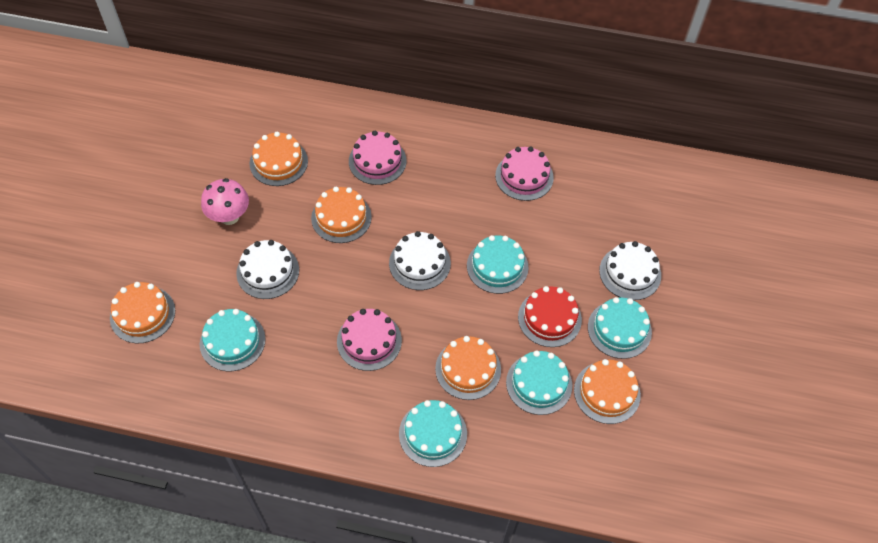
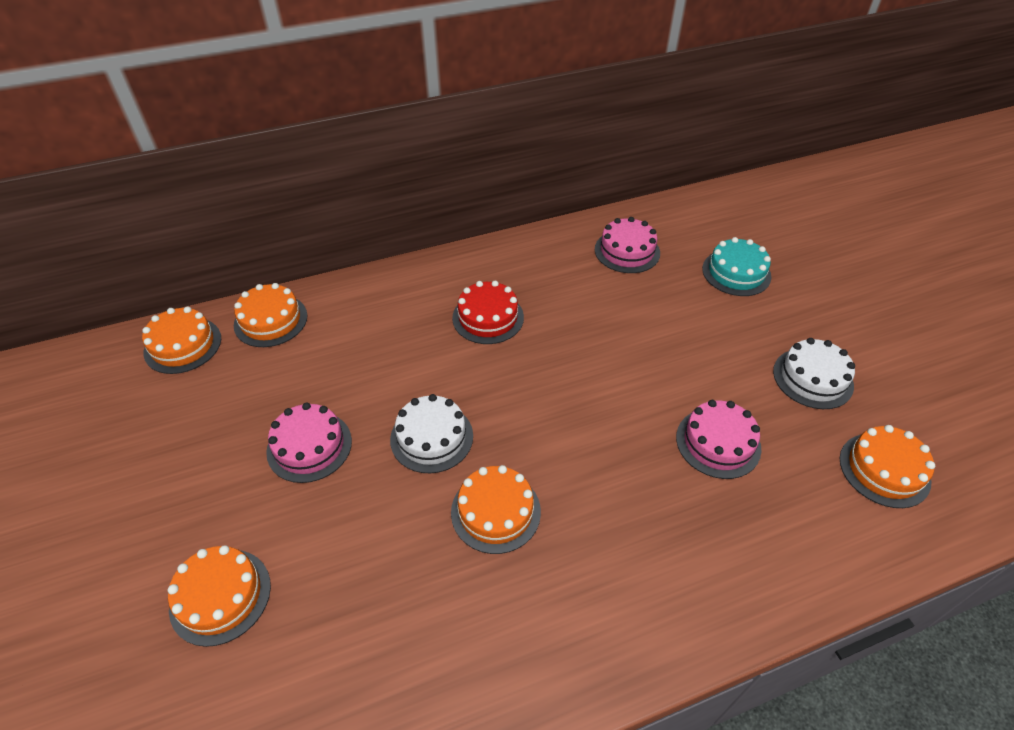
pink mushroom: [201,178,249,225] = 1 -> none = 0
turquoise cake: [200,309,266,371] [399,400,467,467] [467,235,528,294] [506,350,572,415] [588,297,652,359] = 5 -> [702,237,771,296] = 1
white cake: [236,240,299,299] [389,231,451,290] [599,241,661,300] = 3 -> [390,394,473,473] [773,338,855,409] = 2

